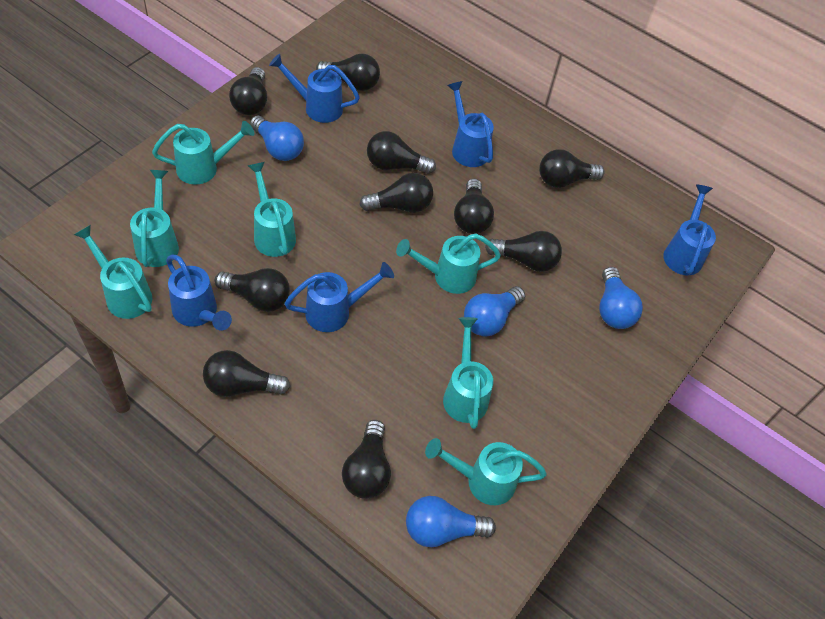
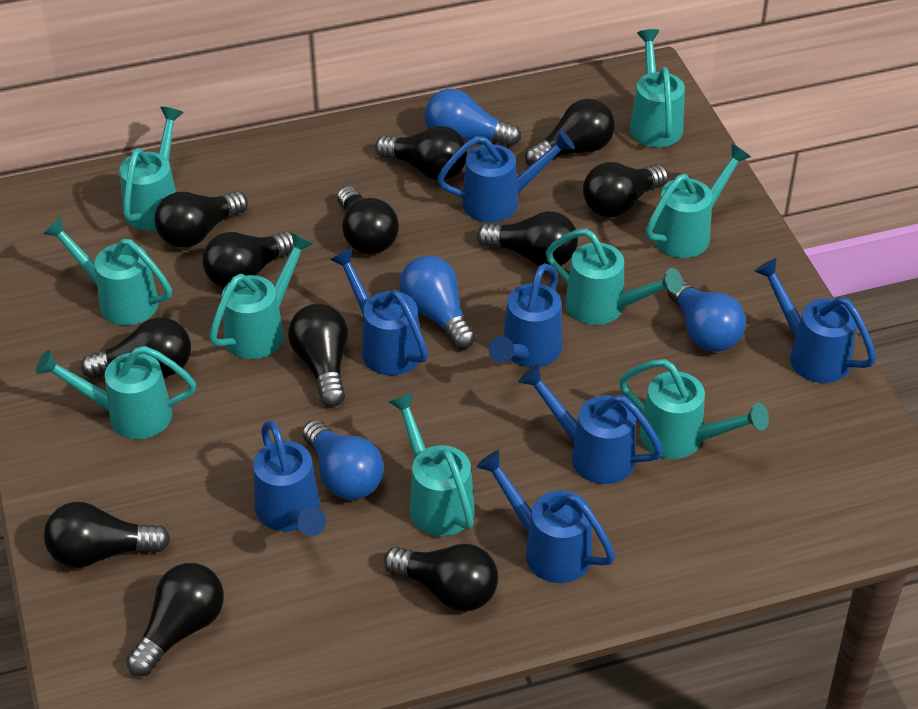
black light bulb: [203,350,290,397] [215,268,290,312] [229,67,267,115] [316,53,380,91] [342,420,391,499] [359,173,433,213] [367,131,436,174] [454,179,494,234] [485,231,562,272] [539,149,605,188] = 10 -> [44,502,170,568] [81,317,191,379] [126,563,224,676] [154,191,248,248] [202,231,294,288] [288,304,348,407] [337,186,399,255] [375,126,467,180] [384,544,498,612] [477,211,578,266] [525,99,615,166] [583,162,668,217] = 12
blue watering can: [166,255,232,331] [269,54,360,123] [284,262,394,332] [447,81,494,167] [663,184,716,275] = 5 -> [253,421,326,536] [330,248,428,375] [437,130,575,223] [477,450,615,583] [489,263,562,367] [519,364,663,484] [754,258,876,383] = 7
turquoise watering can: [74,225,152,319] [130,170,179,267] [152,121,254,184] [248,162,296,257] [396,234,501,294] [425,438,547,505] [443,317,493,429] = 7 -> [36,346,196,439] [43,216,172,325] [119,107,184,230] [209,232,314,359] [389,392,475,536] [546,229,683,325] [619,359,769,459] [630,29,685,147] [646,143,751,258] = 9

